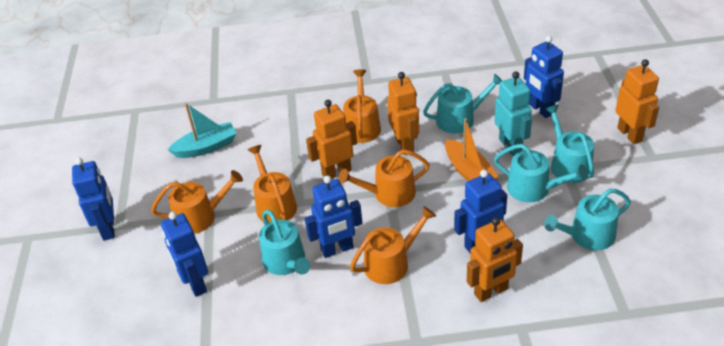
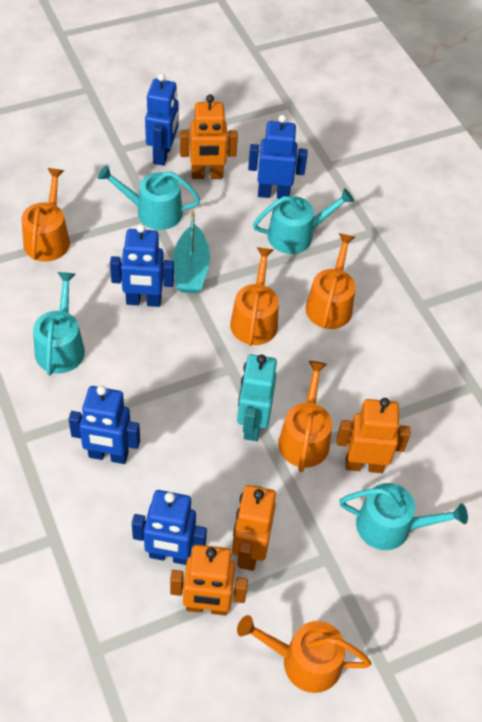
orange boat: [445,118,499,181] = 1 -> none = 0
turquoise watering can: [259,210,310,275] [423,74,502,134] [494,144,588,203] [544,189,631,250] [545,104,594,183] = 5 -> [33,272,85,375] [98,165,201,230] [253,188,354,254] [339,483,468,550] = 4

